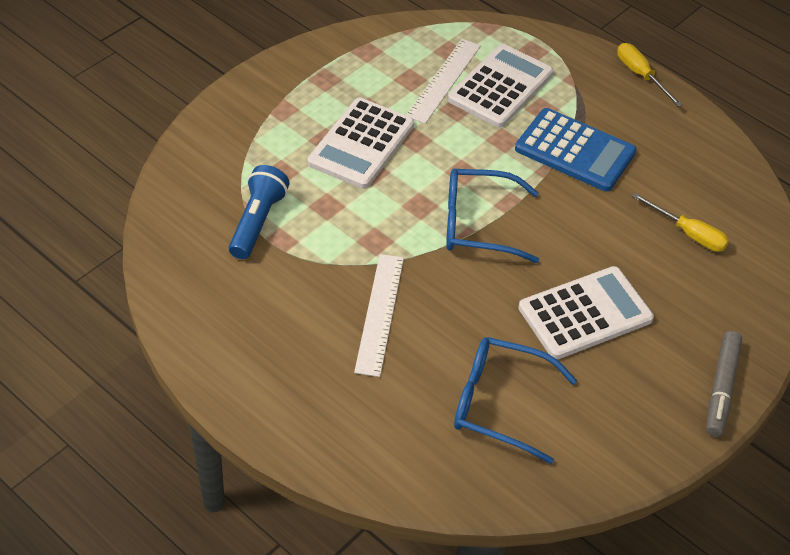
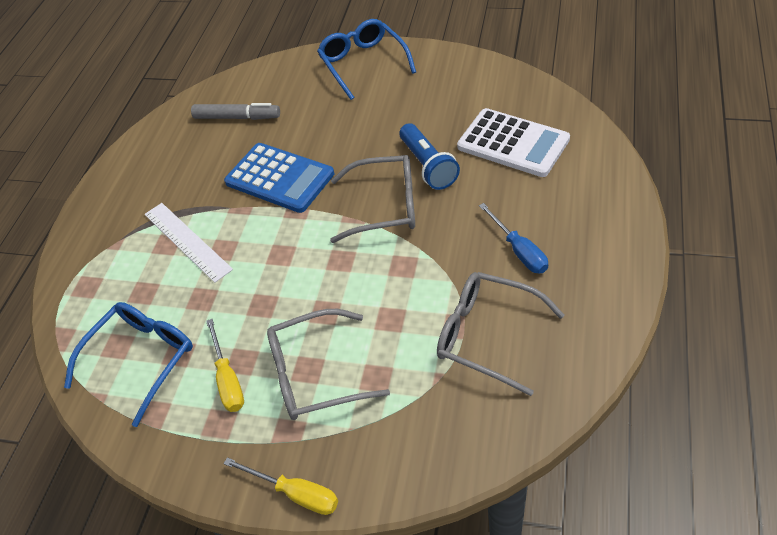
blue screwdriver: none = 0 -> [479,203,548,273] = 1
grey glasses: none = 0 -> [267,309,390,420] [330,155,415,243] [437,272,565,396] = 3
white calculator: [307,98,414,189] [448,44,553,128] [518,266,654,360] = 3 -> [457,108,570,177] = 1
white ruler: [354,254,404,377] [406,39,481,124] = 2 -> [144,203,233,283] = 1

